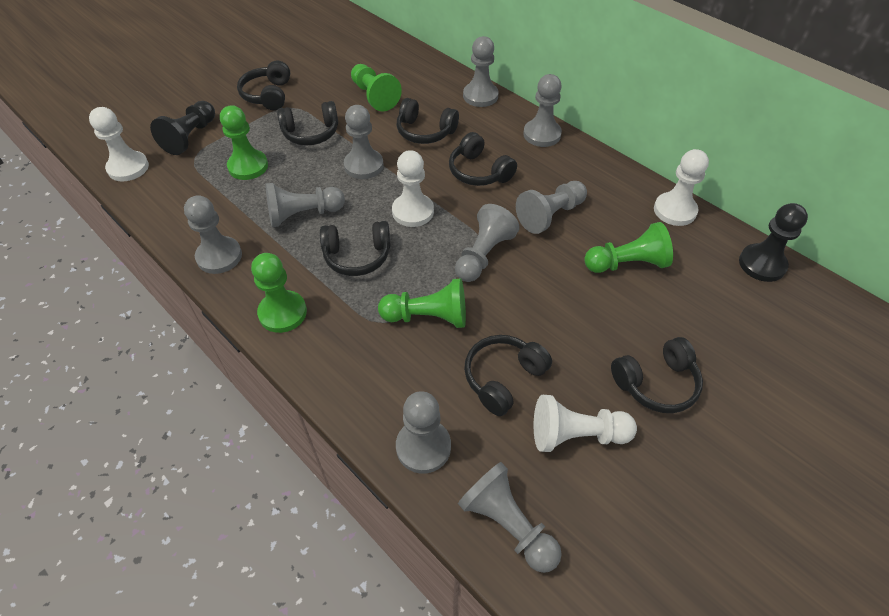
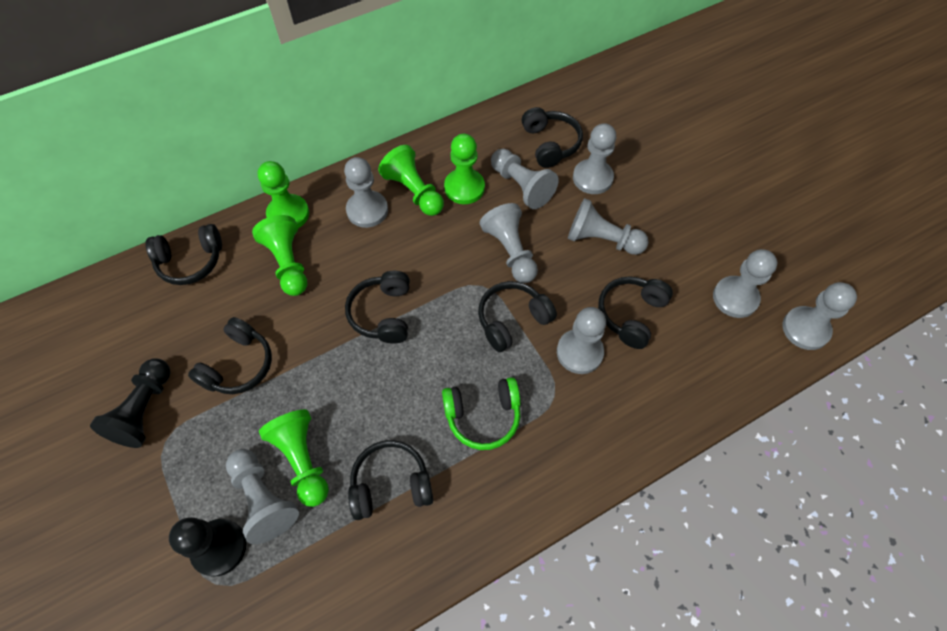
green headphones: none = 0 -> [442,377,521,450] = 1
white pawn: [89,107,149,181] [392,150,434,227] [534,395,637,452] [654,149,709,226] = 4 -> none = 0

